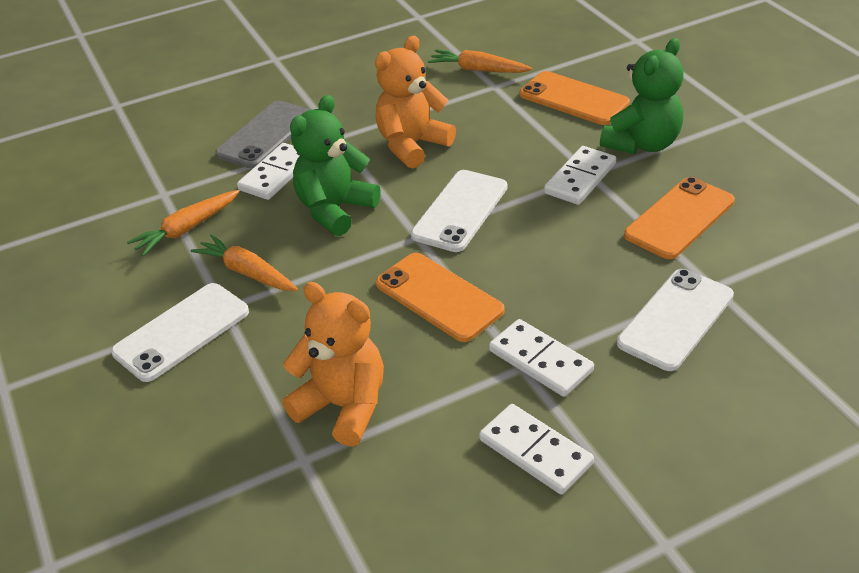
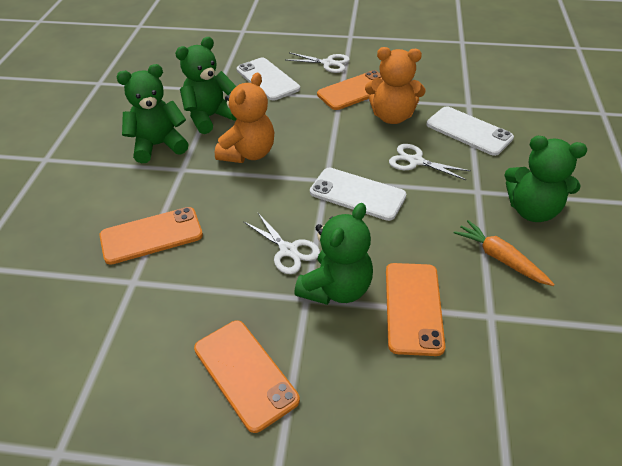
green teddy bear: [290,95,381,236] [600,38,683,154] = 2 -> [116,64,189,163] [175,37,237,134] [294,203,373,305] [504,136,587,222] = 4
grey phone: [215,101,310,168] = 1 -> none = 0
orange carrot: [127,190,240,256] [190,234,298,291] [428,49,533,73] = 3 -> [454,220,555,286] = 1
orange phone: [376,253,504,342] [520,71,630,125] [624,177,735,259] = 3 -> [99,207,203,265] [194,320,300,433] [317,70,383,110] [386,263,445,356] = 4
white domino: [237,143,300,200] [479,404,594,494] [489,319,594,397] [544,146,616,205] = 4 -> none = 0
white scissors: none = 0 -> [243,213,320,274] [287,52,350,73] [389,144,471,180] = 3

